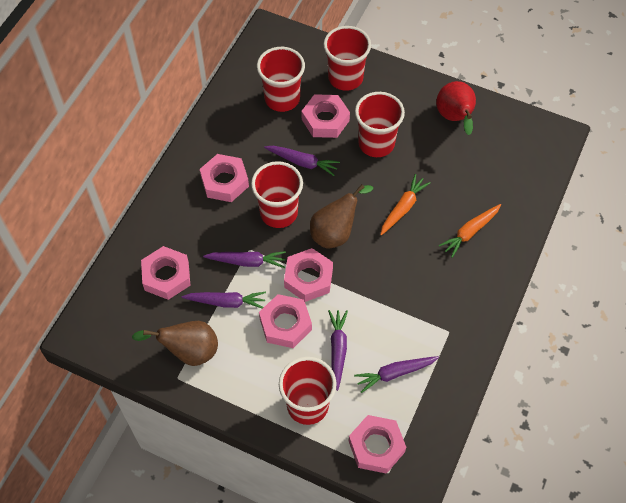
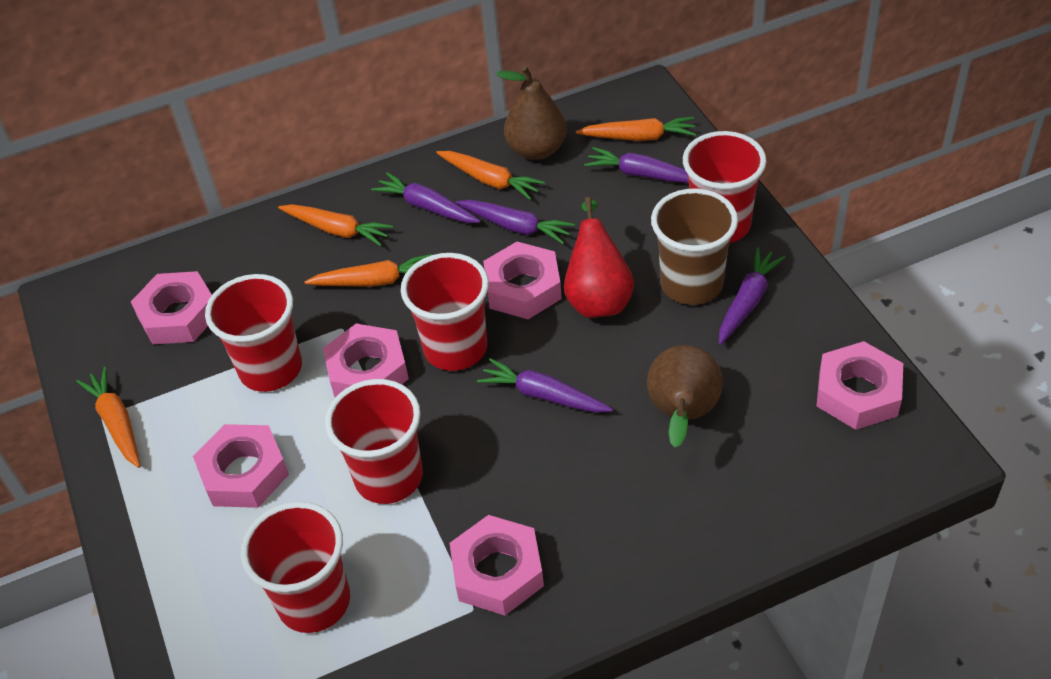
brown cup: none = 0 -> [651,188,738,305] = 1
orange carrot: [380,174,431,236] [439,204,501,258] = 2 -> [76,367,140,468] [278,204,393,246] [305,254,432,287] [436,151,545,200] [576,117,696,141] = 5

